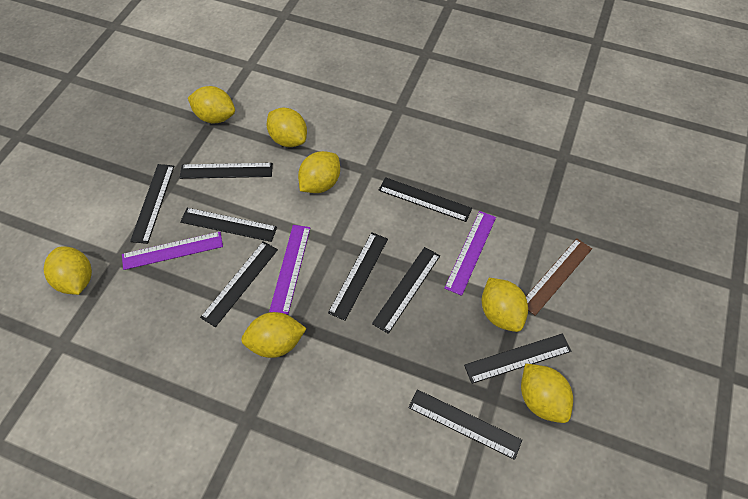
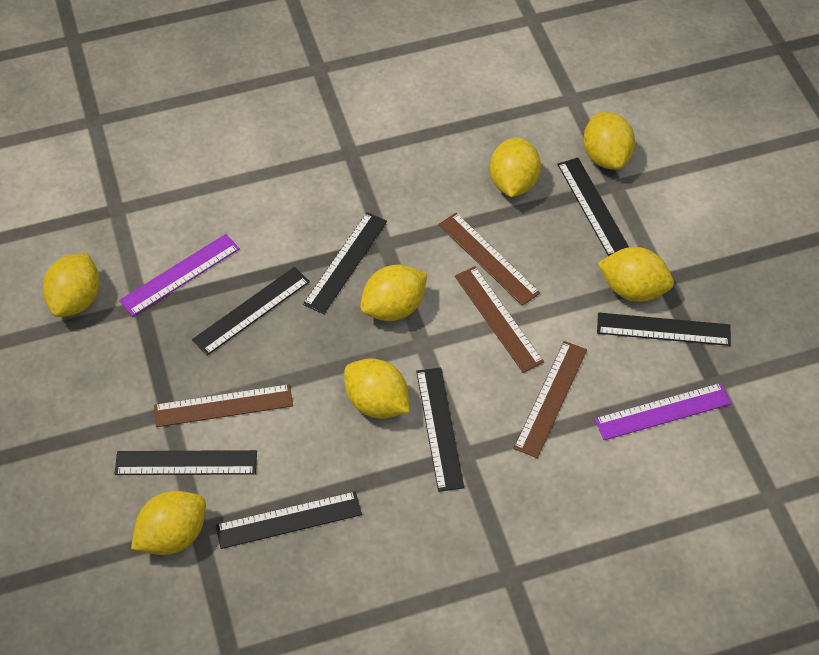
black ruler: [130,164,174,244] [180,163,273,179] [180,208,277,242] [200,241,278,327] [328,232,388,321] [372,247,440,334] [379,177,472,222] [408,389,522,460] [464,333,571,384] = 9 -> [115,450,257,475] [192,267,310,356] [216,491,362,549] [303,212,387,314] [416,367,464,492] [557,158,629,256] [597,312,731,346] = 7
brown ruler: [526,238,592,316] = 1 -> [154,384,293,427] [438,212,540,306] [455,266,544,373] [514,341,587,458] = 4
purple ruler: [122,232,223,270] [269,225,310,315] [444,211,496,296] = 3 -> [119,234,240,316] [595,383,731,440] = 2

